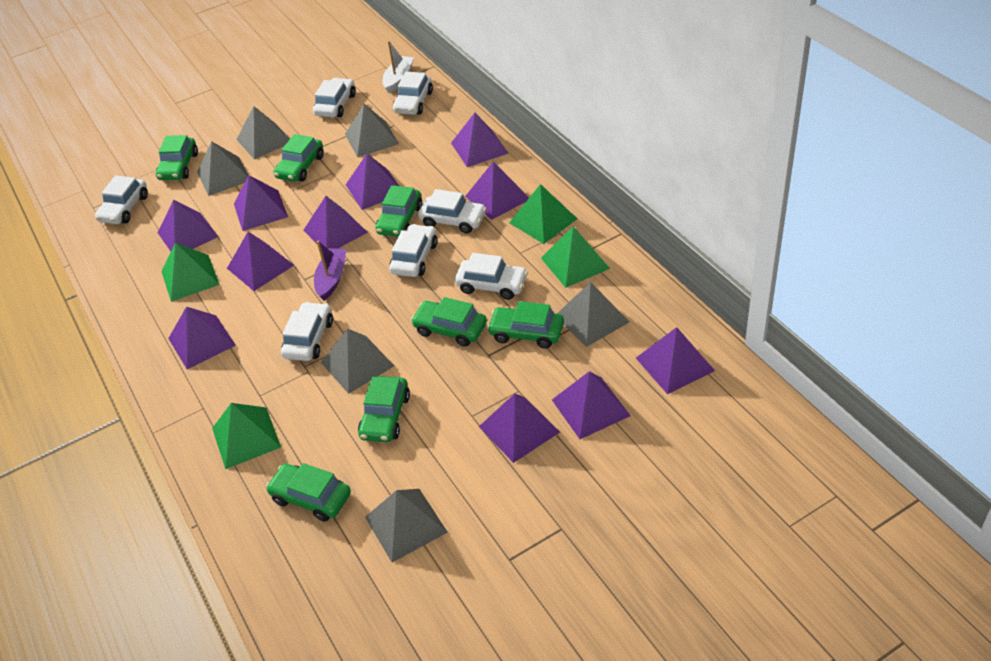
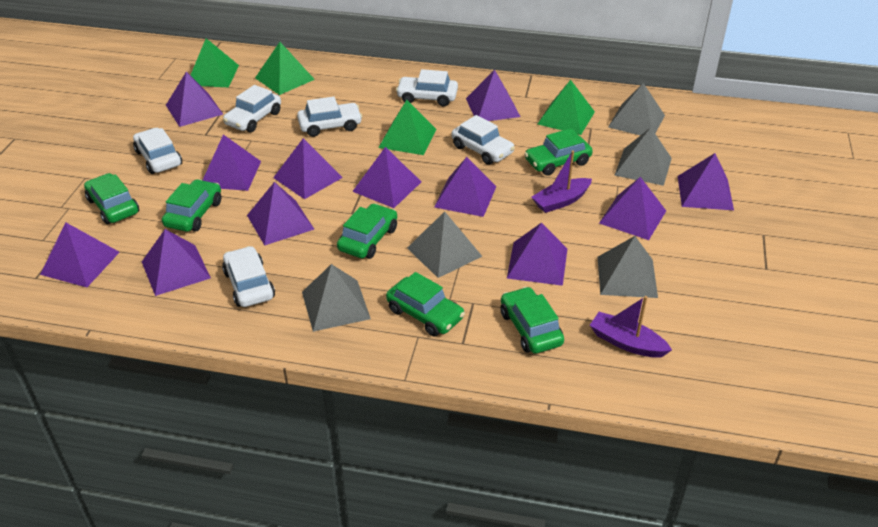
green car: [156,135,198,180] [266,463,351,522] [274,134,324,182] [358,376,410,442] [375,185,422,237] [411,297,487,347] [487,301,564,349] = 7 -> [84,173,139,224] [162,179,222,232] [337,203,397,259] [386,272,465,336] [500,287,564,354] [524,128,593,176] = 6
grey pyramid: [197,141,249,196] [236,106,290,160] [321,328,394,394] [345,104,399,157] [365,489,448,562] [557,282,629,347] = 6 -> [302,264,371,332] [407,211,483,278] [598,236,658,298] [608,83,665,135] [614,127,672,186] = 5
purple boat: [314,241,346,301] = 1 -> [531,150,592,213] [590,296,672,358] = 2
purple pyramid: [158,200,218,251] [168,307,236,369] [227,232,294,291] [234,175,288,231] [303,196,368,249] [346,154,399,210] [451,113,509,167] [465,162,529,220] [479,393,560,463] [552,371,631,439] [636,327,715,394] = 11 -> [40,223,120,287] [142,229,211,296] [166,72,223,127] [202,134,261,191] [247,182,314,246] [273,138,343,199] [352,147,421,208] [434,157,496,217] [466,70,521,121] [507,222,567,286] [599,177,666,240] [678,153,734,210] = 12
white boat: [382,41,414,93] = 1 -> none = 0
white car: [95,176,148,224] [281,302,333,361] [313,78,356,117] [389,224,438,277] [392,72,433,115] [418,189,487,233] [455,253,528,300] = 7 -> [133,128,182,174] [222,246,275,307] [223,85,281,132] [297,97,362,137] [396,69,458,106] [451,115,515,165] = 6

